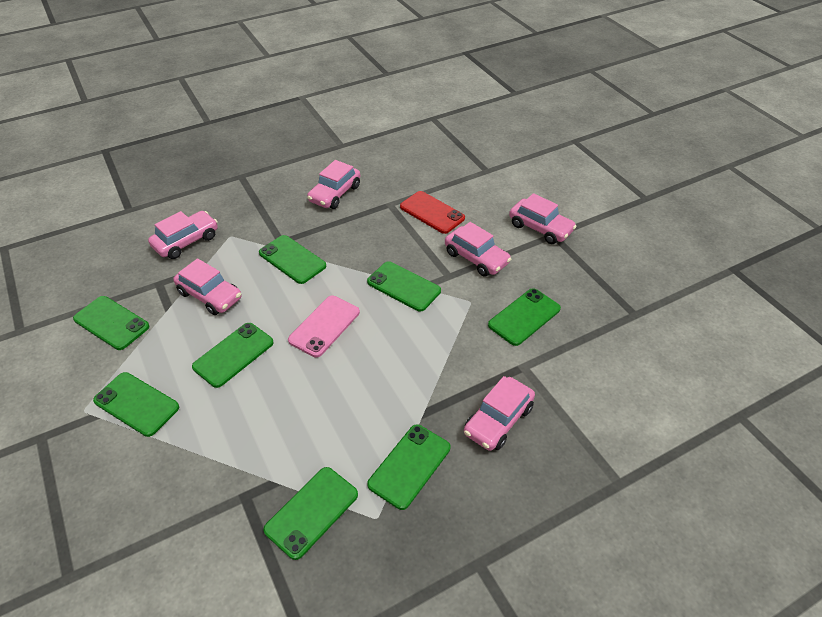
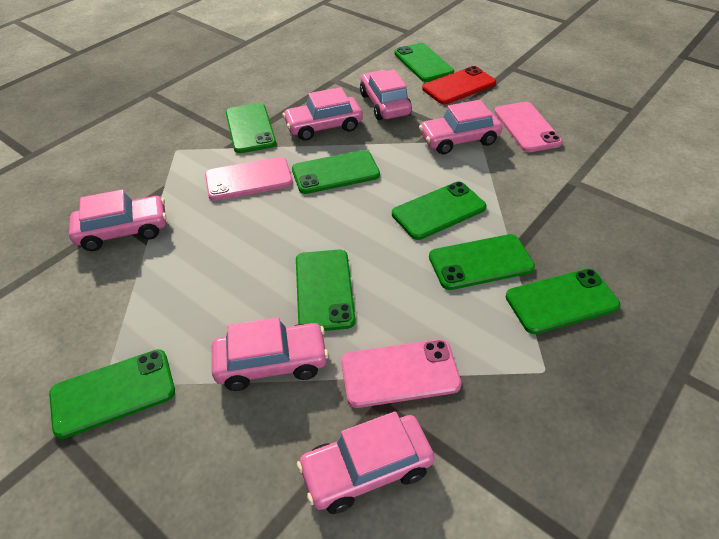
pink phone: [288,296,360,357] = 1 -> [205,157,293,201] [341,339,461,408] [494,102,563,152] = 3

